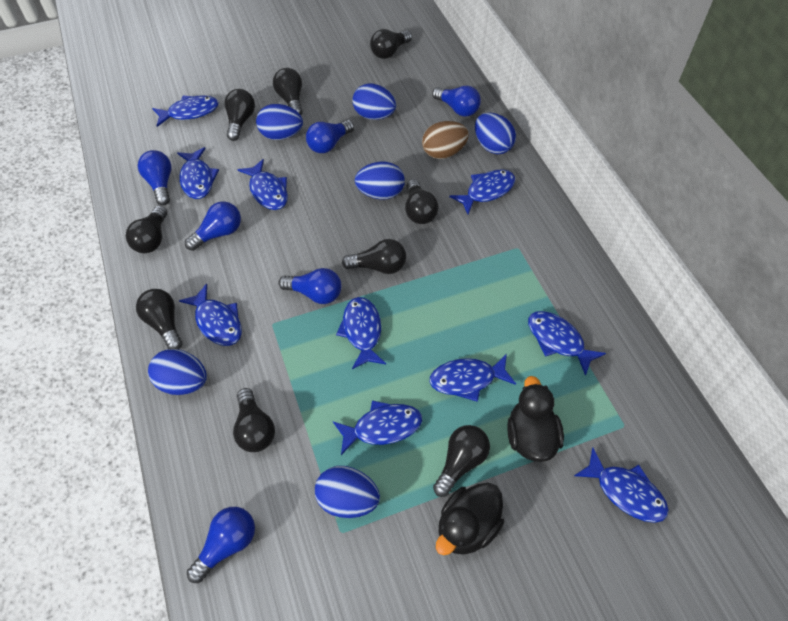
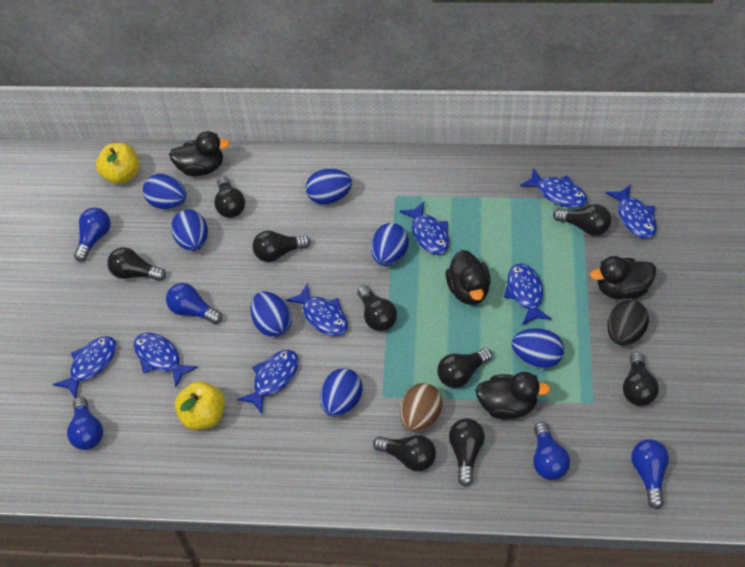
black duck: [436,482,504,555] [507,376,564,462] = 2 -> [169,131,230,176] [446,250,491,305] [475,372,551,420] [590,256,656,300] = 4
black egg: none = 0 -> [607,300,649,345] = 1
blue egg: [148,349,207,395] [256,104,303,140] [315,466,380,518] [352,83,396,120] [355,162,405,200] [475,113,516,154] = 6 -> [143,174,186,210] [171,209,208,251] [250,291,292,337] [306,169,352,205] [320,368,362,417] [371,223,409,266] [512,328,564,368] = 7
blue fish: [152,95,219,127] [177,147,219,199] [179,284,242,346] [238,159,288,210] [333,400,422,455] [336,297,386,369] [430,354,516,402] [449,169,515,214] [528,311,606,376] [574,448,669,523] = 10 -> [53,336,117,398] [134,333,198,387] [237,350,299,414] [286,283,348,336] [400,201,449,255] [504,263,552,325] [520,167,588,208] [605,184,657,238] = 8
blue light bulb: [138,150,171,206] [185,201,241,251] [187,507,255,583] [278,268,341,304] [306,120,354,153] [432,86,481,117] = 6 -> [67,397,103,450] [74,208,111,262] [166,283,222,324] [533,422,570,480] [631,439,669,509] = 5
yellow apple: none = 0 -> [96,143,139,184] [175,381,225,430] = 2

